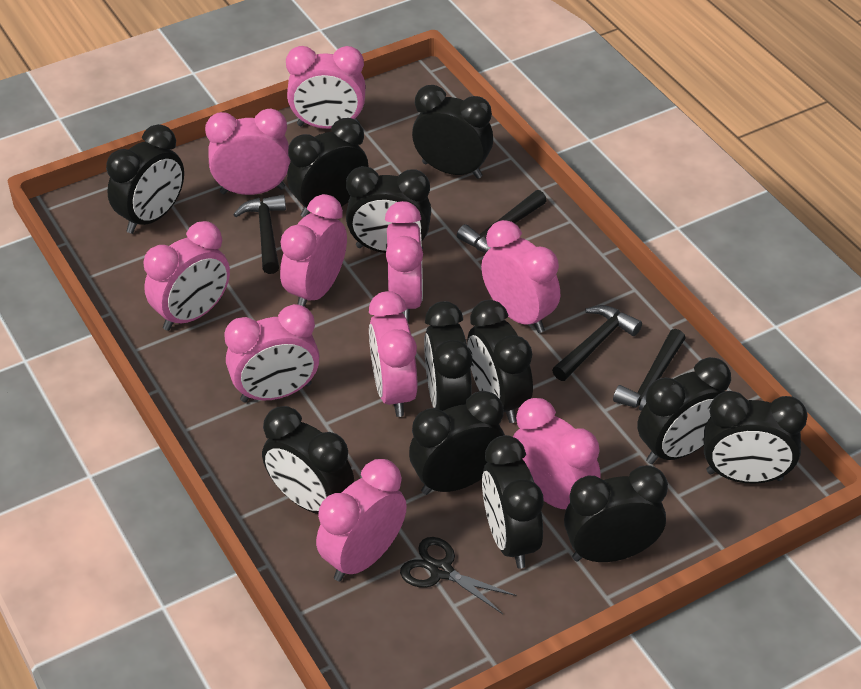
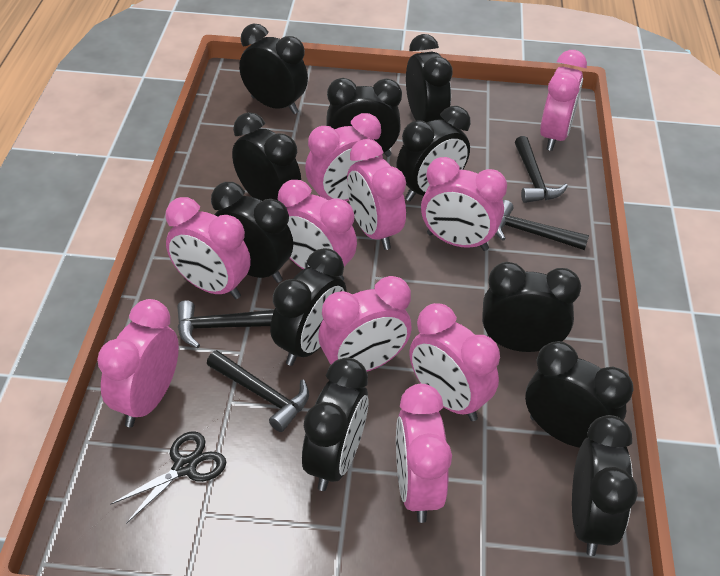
black clock: [106,124,184,234] [262,406,354,514] [287,118,369,217] [346,166,431,253] [409,391,505,495] [412,85,493,179] [424,301,472,411] [467,300,533,423] [482,435,544,569] [564,465,668,562] [637,357,731,464] [704,391,808,484] = 12 -> [211,182,293,283] [232,112,301,201] [239,24,308,114] [270,248,347,366] [302,358,368,491] [326,78,402,157] [396,106,471,201] [406,34,453,122] [482,262,581,352] [525,341,633,448] [572,415,638,556] = 11

